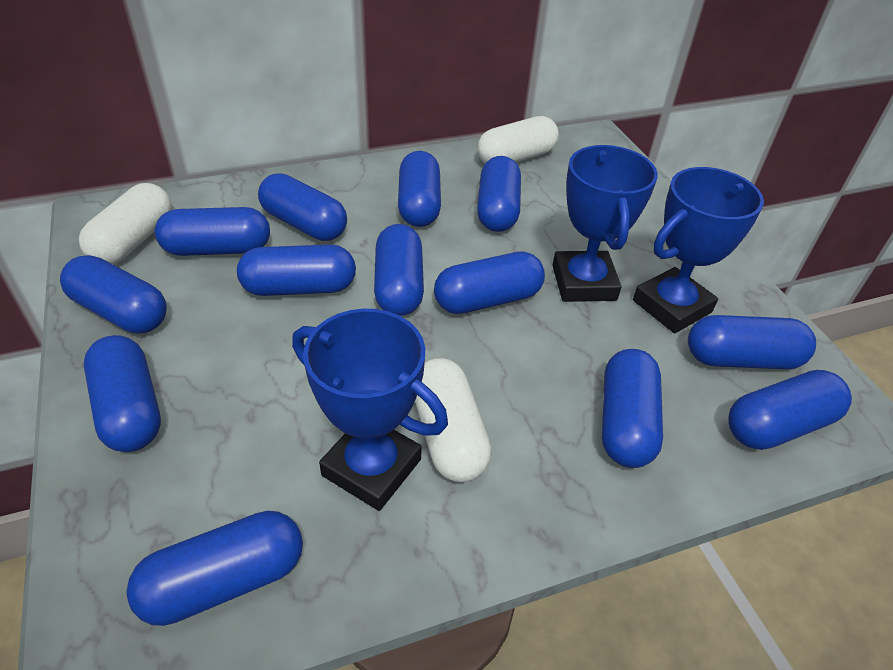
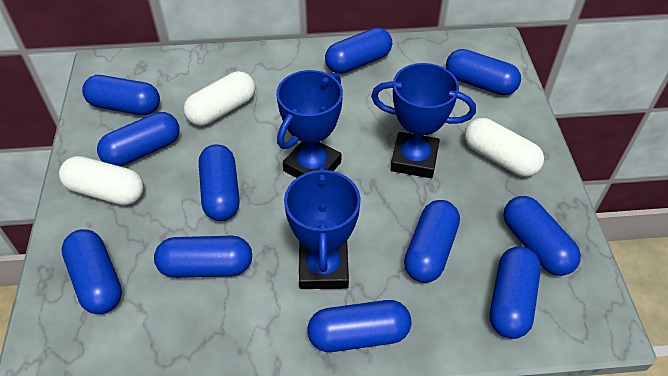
blue capsule: [60,255,167,334] [84,335,161,452] [127,511,303,626] [155,207,270,256] [237,244,356,296] [258,173,347,241] [374,224,424,316] [398,151,441,227] [434,251,545,314] [477,156,521,232] [602,349,663,468] [688,315,816,369] [728,370,852,450] = 13 -> [61,229,122,314] [82,75,160,115] [97,112,179,166] [154,236,252,278] [199,144,240,221] [307,300,411,352] [325,28,392,74] [404,200,460,283] [446,49,521,96] [490,246,541,339] [503,196,581,276] = 11

